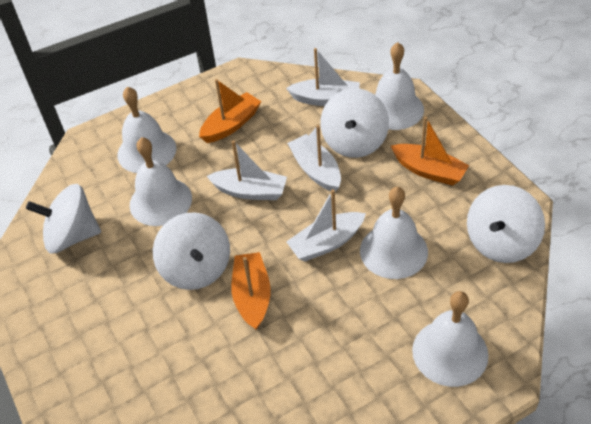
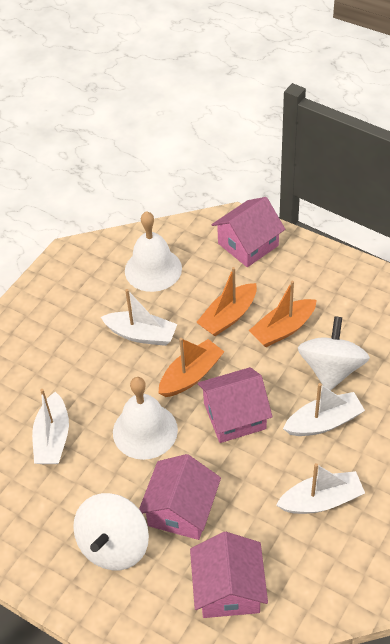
pink house: none = 0 -> [139,454,221,540] [190,532,268,618] [198,367,272,443] [212,197,285,267] = 4
white bell: [117,86,177,173] [130,137,192,226] [360,187,428,279] [375,42,424,130] [412,291,489,387] = 5 -> [113,377,178,460] [125,211,182,292] = 2
white spinning top: [26,184,101,253] [153,212,230,290] [321,88,389,158] [467,185,545,263] = 4 -> [73,493,149,570] [298,316,370,391] = 2

